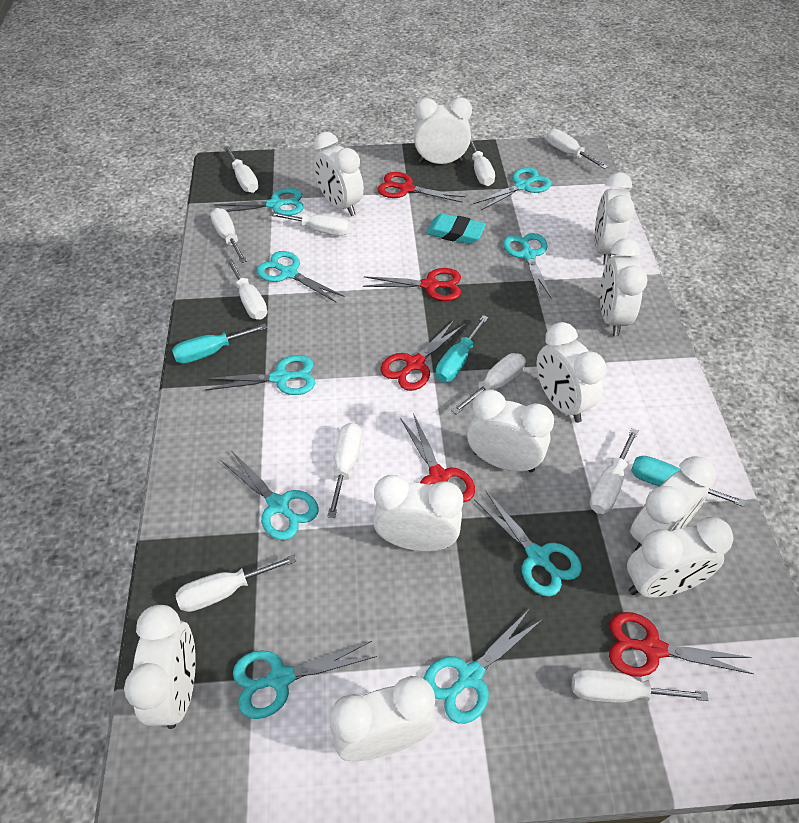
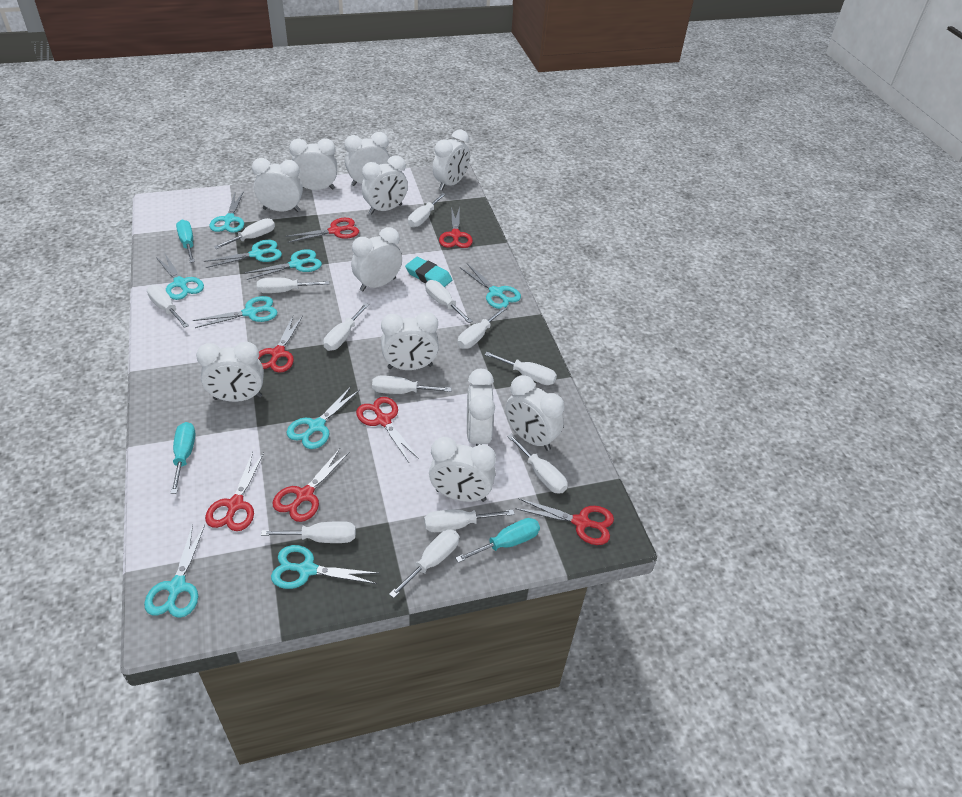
red scissors: [363,268,461,301] [377,172,466,203] [380,319,465,391] [400,413,475,502] [609,612,754,677] = 5 -> [205,452,264,531] [258,316,303,373] [272,449,350,522] [285,218,359,243] [356,397,419,462] [439,207,473,248] [515,498,614,545] = 7
white screwdriver: [175,555,297,612] [210,208,247,263] [224,146,259,193] [226,259,267,320] [269,212,350,236] [327,423,362,518] [451,353,526,415] [470,137,495,186] [546,129,608,169] [572,669,708,703] [589,428,639,514] = 11 -> [147,284,189,328] [214,218,275,249] [257,278,329,293] [261,521,356,543] [323,303,369,351] [372,375,452,394] [389,529,459,598] [408,193,446,227] [424,509,515,532] [425,280,473,323] [457,307,507,349] [484,352,557,385] [507,434,568,494] = 13

